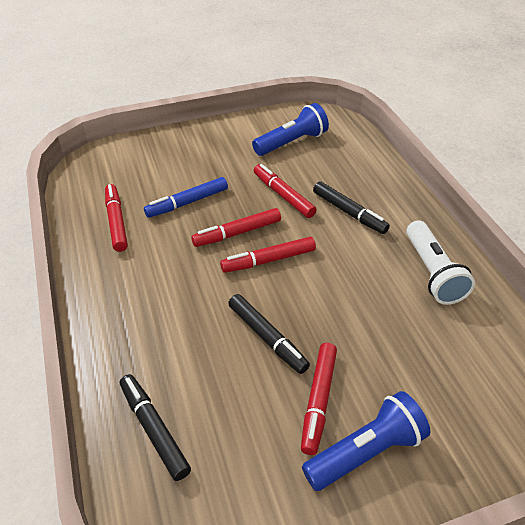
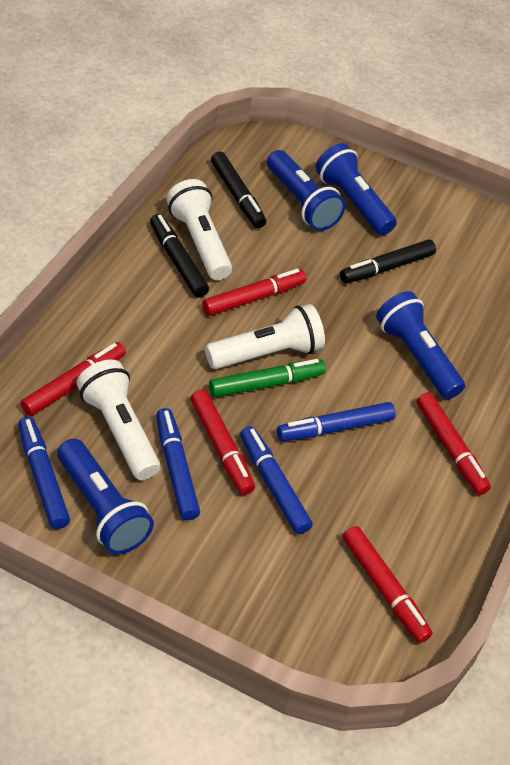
blue flashlight: [252,103,329,156] [302,391,431,491] = 2 -> [57,439,154,554] [267,150,346,231] [315,143,397,235] [376,291,465,399] = 4
blue marker: [144,177,228,218] = 1 -> [18,417,70,529] [156,408,200,520] [240,426,313,534] [277,402,396,441] = 4
green marker: none = 0 -> [209,359,326,398] = 1
white flashlight: [406,220,475,305] = 1 -> [77,359,160,480] [167,179,232,280] [205,304,325,369] = 3

